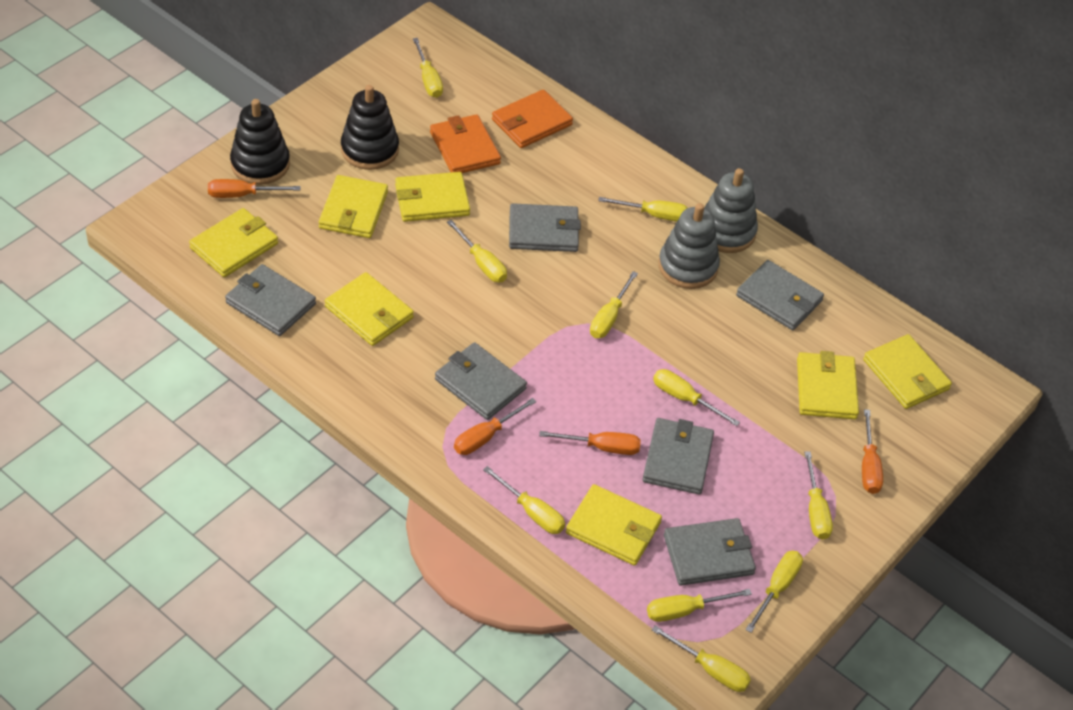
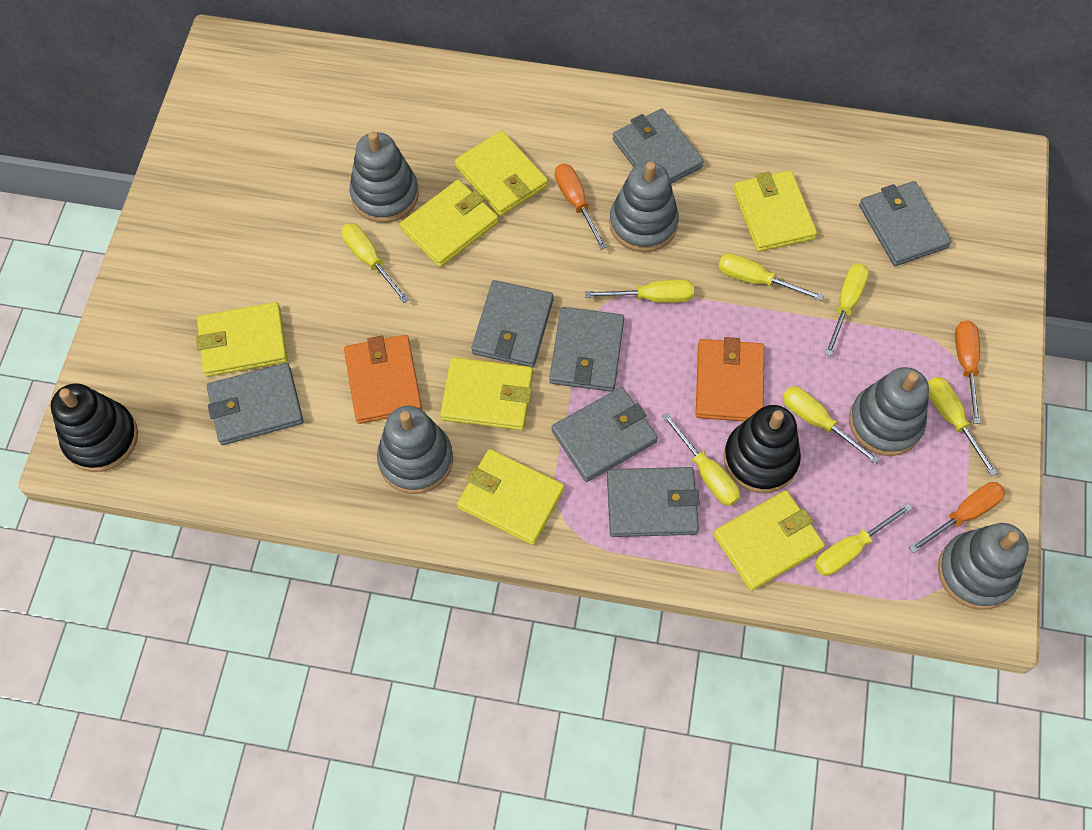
grey stacking toy: [658,203,720,289] [704,168,758,253] = 2 -> [349,131,419,223] [377,406,453,494] [609,162,679,252] [849,367,929,456] [938,523,1029,610] = 5
grey wallet: [225,264,316,336] [435,342,527,420] [509,203,581,252] [642,418,714,495] [664,518,756,586] [736,260,824,330] = 6 -> [207,363,304,445] [471,280,553,367] [549,307,624,392] [552,387,658,482] [607,467,700,537] [613,108,704,183] [859,181,952,266] = 7
orange screwdriver: [208,179,300,198] [454,398,537,455] [539,431,641,455] [862,409,883,494] = 4 -> [555,164,607,250] [909,482,1005,553] [955,320,981,424] = 3
yellow screwdriver: [413,38,443,98] [447,220,507,282] [483,466,565,534] [590,271,638,338] [598,197,687,221] [647,589,752,622] [651,626,751,692] [653,369,740,426] [745,551,803,633] [804,451,833,540] = 10 -> [341,223,409,303] [585,279,694,303] [662,413,740,506] [718,253,824,301] [782,386,880,464] [815,503,912,576] [825,263,869,356] [928,377,997,476] = 8

